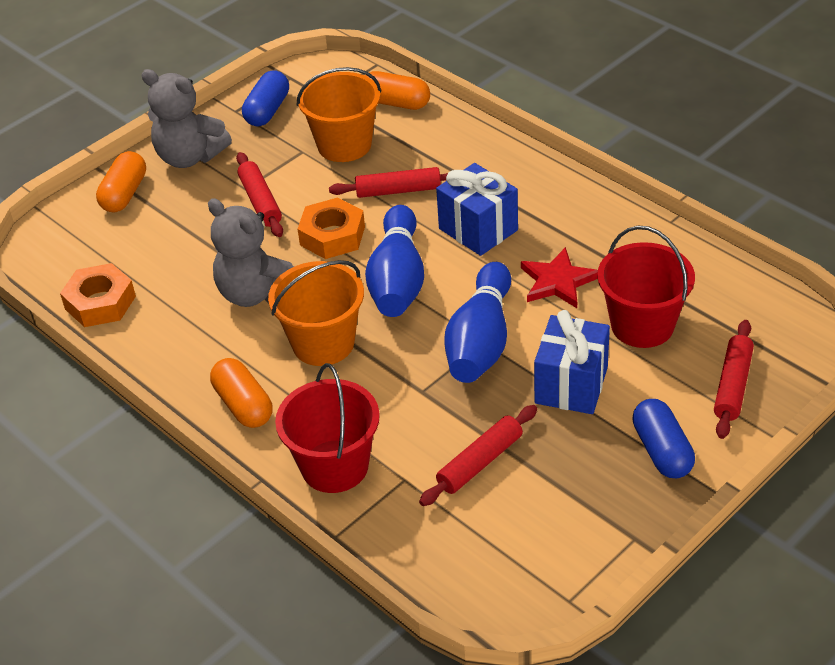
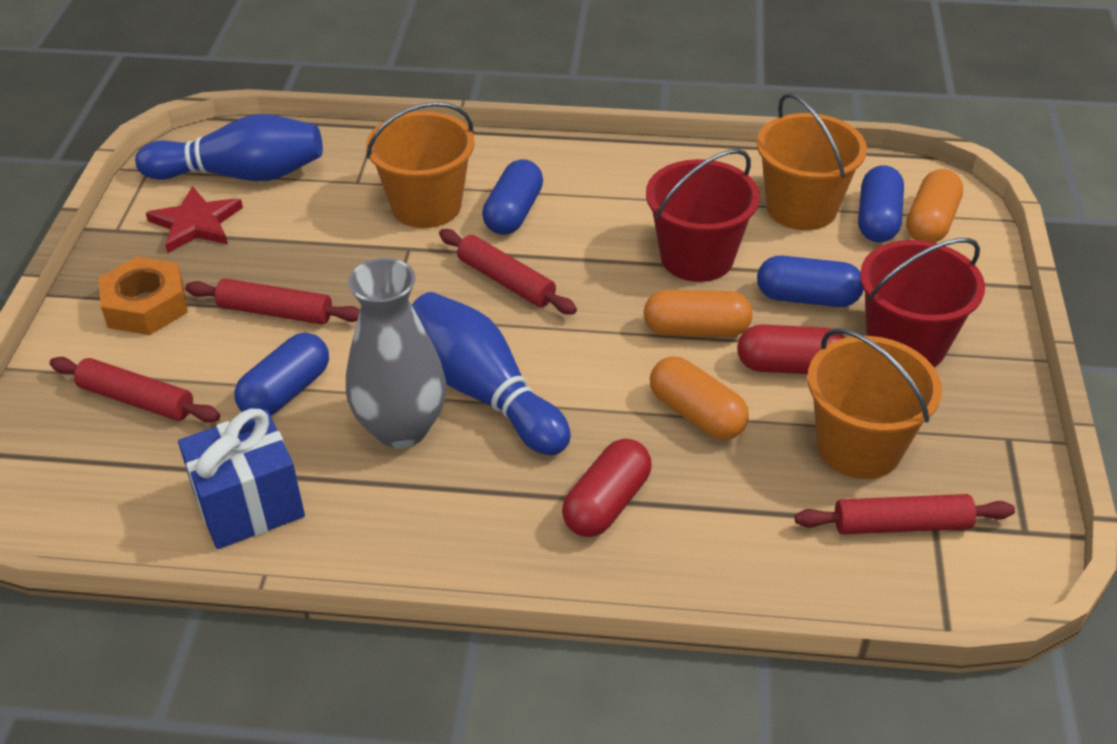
blue capsule: [242,70,289,126] [632,399,695,478] = 2 -> [234,333,329,416] [482,159,543,235] [757,256,864,307] [858,165,904,243] = 4
blue gift: [436,163,518,256] [534,310,610,414] = 2 -> [178,409,305,549] = 1
grey teddy bear: [141,69,232,168] [208,198,294,307] = 2 -> none = 0
grey vase: none = 0 -> [346,258,446,448] = 1
orange bucket: [268,260,364,366] [297,67,381,162] = 2 -> [366,102,475,228] [757,93,867,230] [807,328,942,479] = 3
orange nut: [60,263,136,327] [298,197,365,259] = 2 -> [99,256,188,335] = 1
red capsule: none = 0 -> [562,439,652,537] [737,325,846,374] = 2

